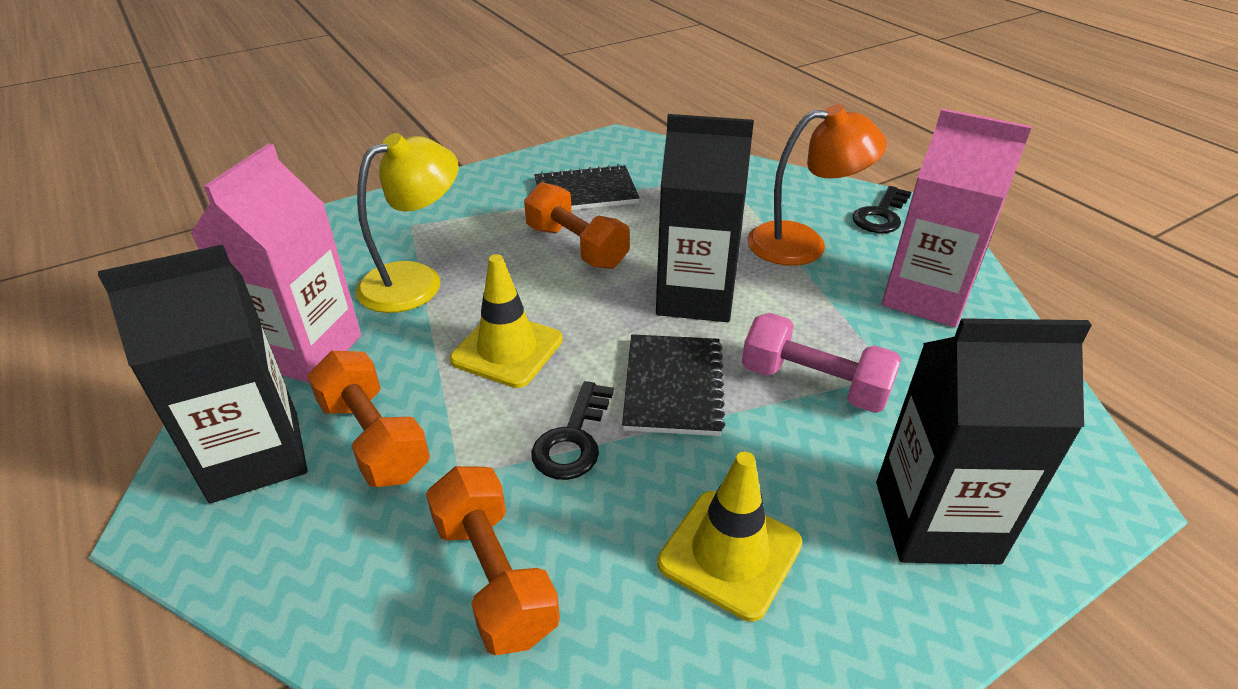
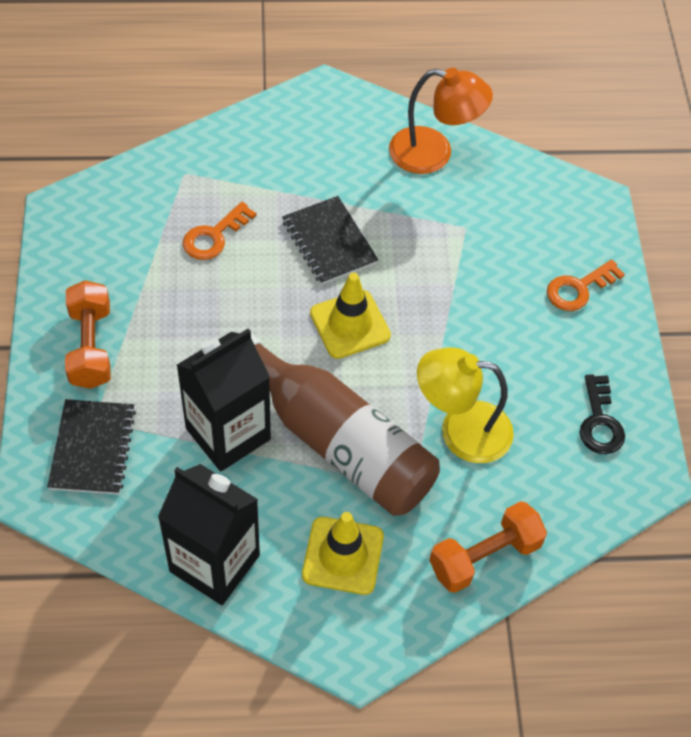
black carton: [98,245,307,503] [656,114,754,322] [876,318,1092,564] = 3 -> [158,464,260,605] [177,329,271,471] = 2
black key: [531,381,614,480] [853,186,912,233] = 2 -> [580,374,625,454] = 1
brown bottle: none = 0 -> [251,334,440,516] = 1
orange dumbbell: [307,351,430,487] [426,466,560,655] [524,182,630,269] = 3 -> [65,280,111,389] [429,501,547,593] = 2
orange key: none = 0 -> [183,202,256,260] [547,260,625,311] = 2
pink carton: [191,143,361,383] [882,108,1032,327] = 2 -> none = 0
pink dumbbell: [742,313,902,413] = 1 -> none = 0

